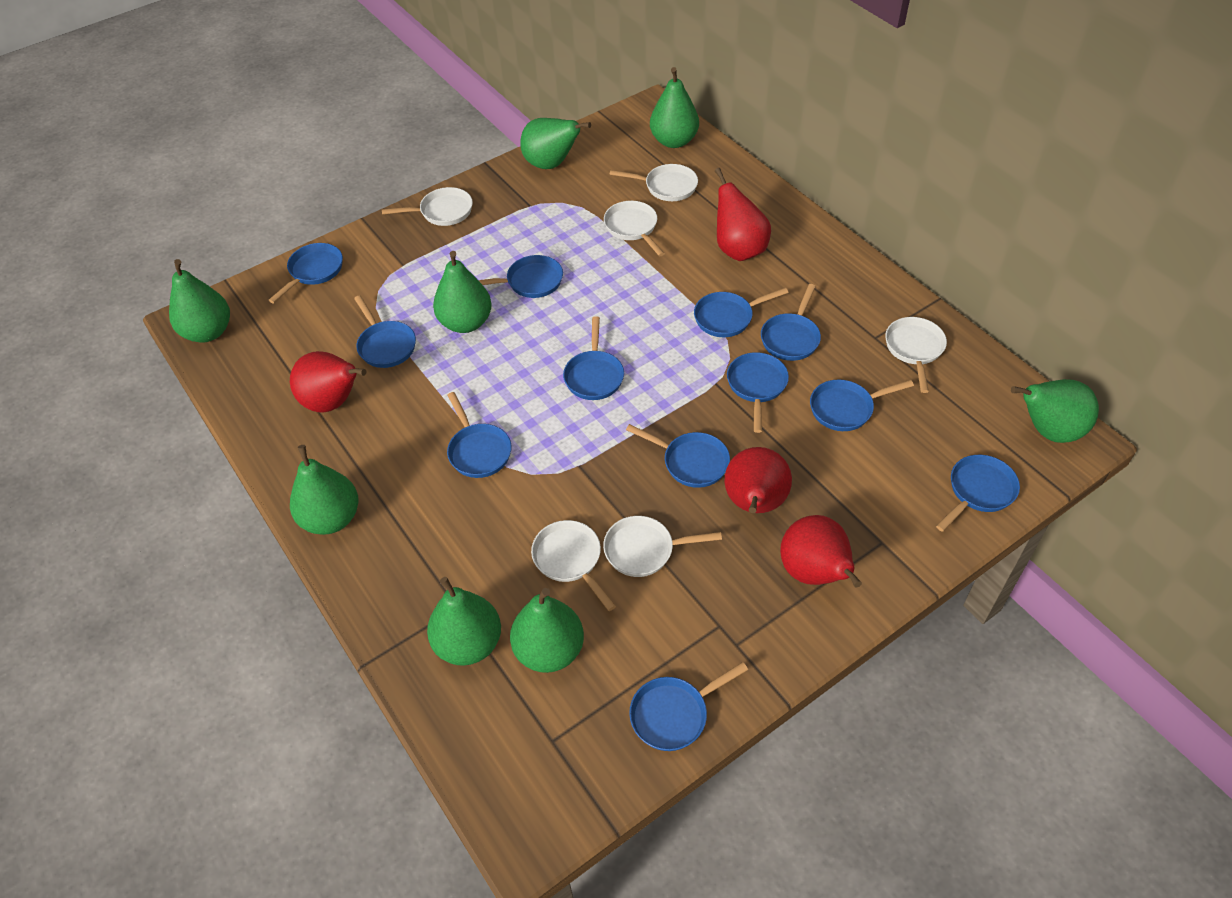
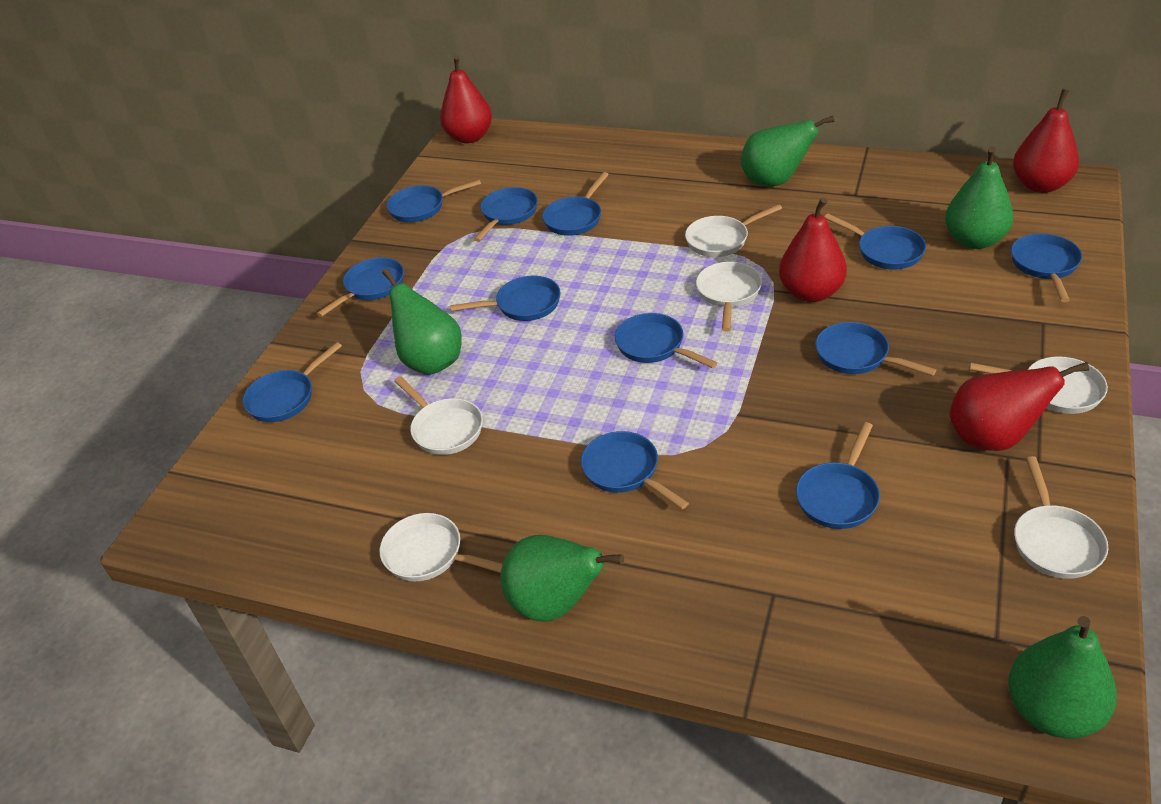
green pear: [169,259,230,343] [290,445,358,535] [427,577,501,666] [433,251,492,333] [510,588,584,673] [520,118,591,169] [650,67,699,148] [1011,379,1099,443] = 8 -> [382,268,462,375] [500,535,624,622] [741,116,834,186] [945,146,1014,249] [1008,616,1117,739] = 5

